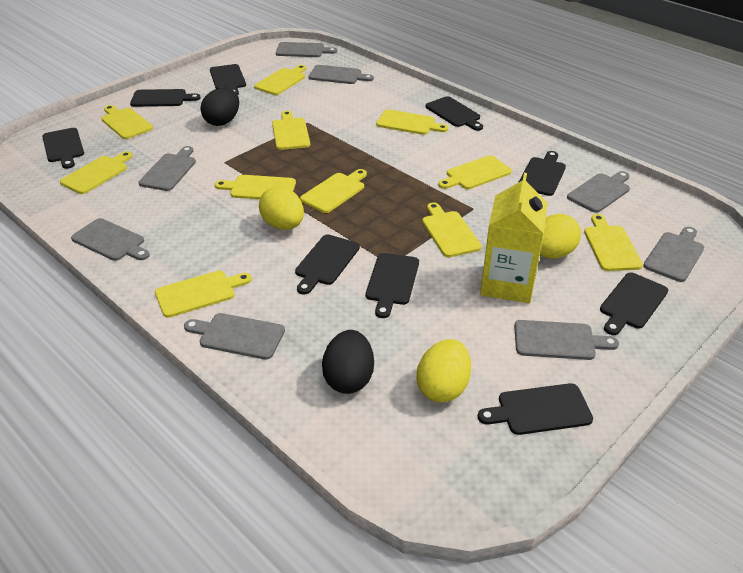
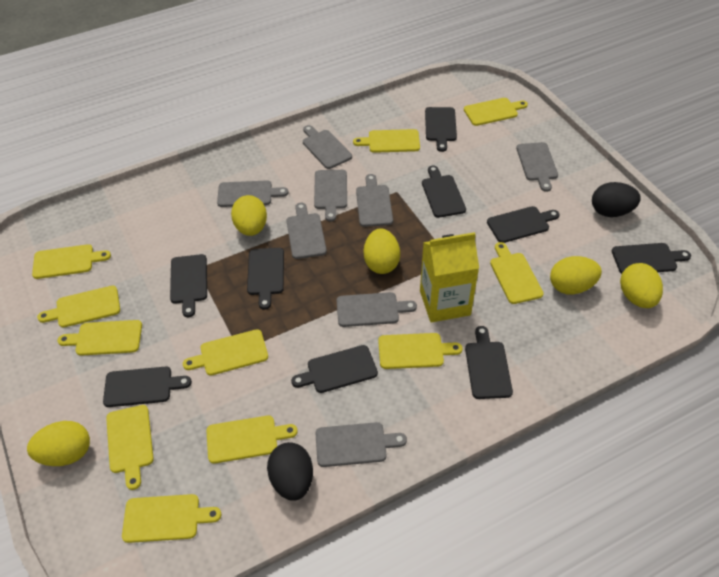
yellow egg: [259,186,304,230] [416,339,471,403] [540,214,581,259] = 3 -> [27,421,90,466] [231,195,267,236] [364,229,400,274] [550,256,602,295] [620,263,663,308] = 5

